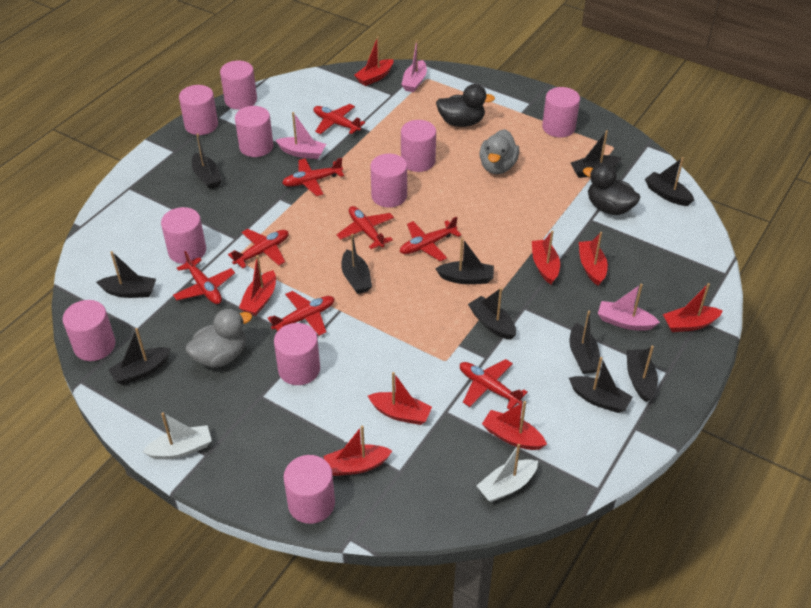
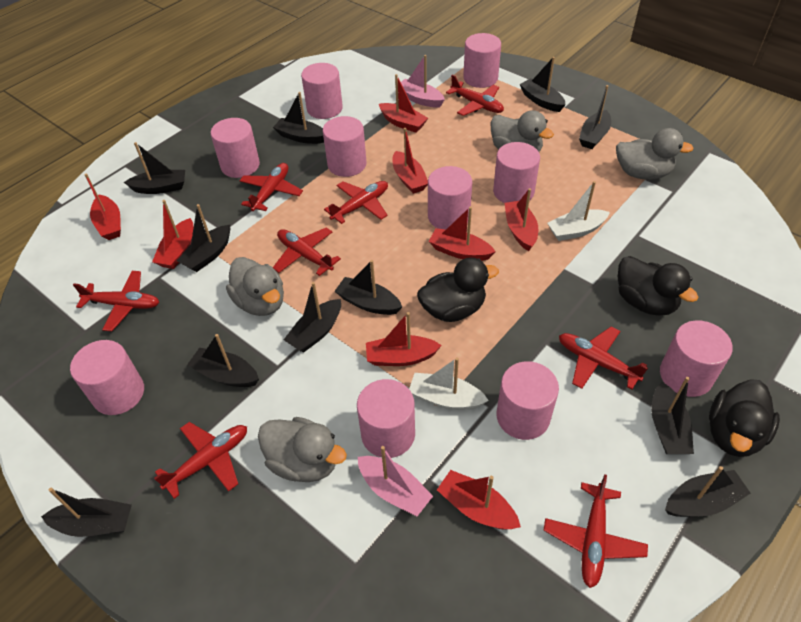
black duck: [436,84,495,127] [583,163,641,215] = 2 -> [417,257,499,322] [618,256,698,316] [709,379,780,457] = 3
grey duck: [185,309,252,368] [479,129,520,174] = 2 -> [226,257,284,316] [258,417,347,482] [490,110,554,152] [616,128,694,180] = 4
pink boat: [276,112,326,159] [401,40,427,92] [598,284,660,331] = 3 -> [358,446,433,516] [401,55,445,108] = 2

